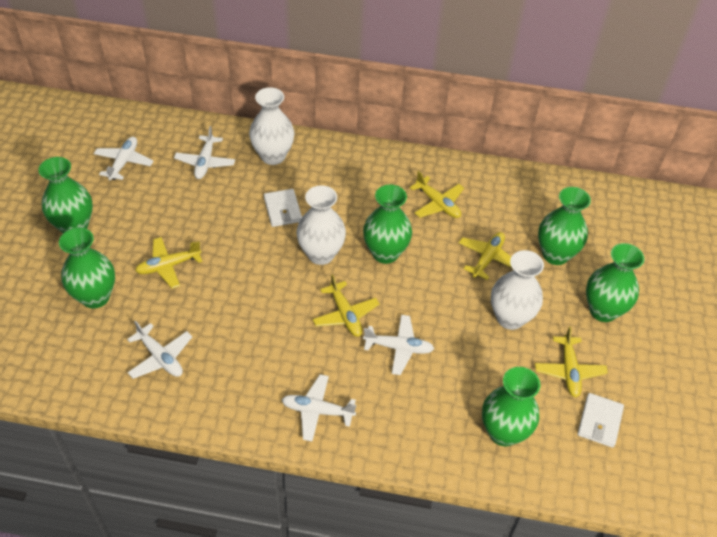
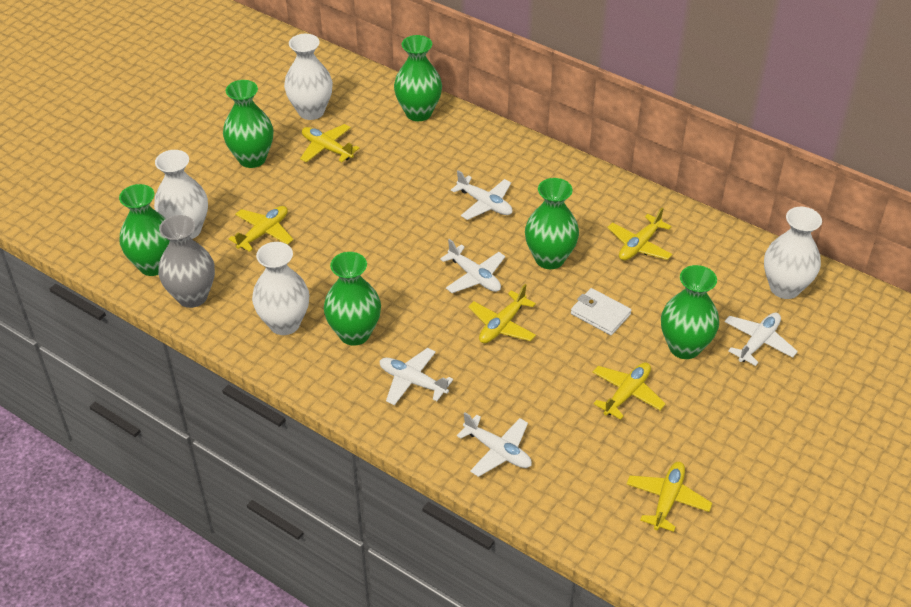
grey vase: none = 0 -> [158,215,215,308] = 1
white vase: [249,87,294,165] [297,185,346,265] [491,250,544,330] = 3 -> [154,150,208,239] [252,242,309,335] [284,34,333,120] [764,207,822,299] = 4
white wallet: [264,189,302,227] [577,393,624,448] = 2 -> [571,288,632,335] = 1
yellow plane: [135,237,202,289] [313,274,379,337] [410,171,464,218] [459,232,512,280] [535,326,608,397] = 5 -> [229,206,293,252] [300,124,359,162] [468,284,536,343] [593,362,666,420] [607,207,673,261] [627,462,712,532] = 6

